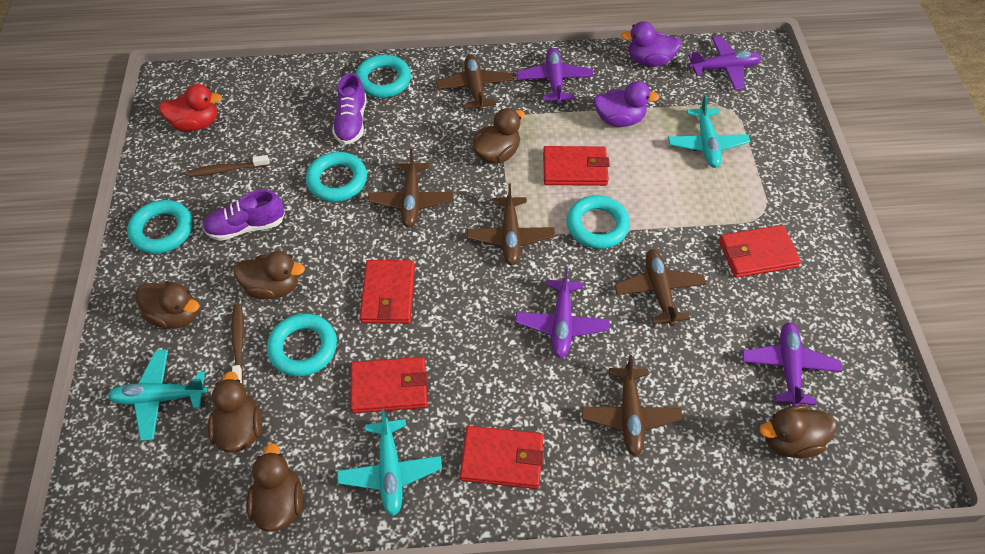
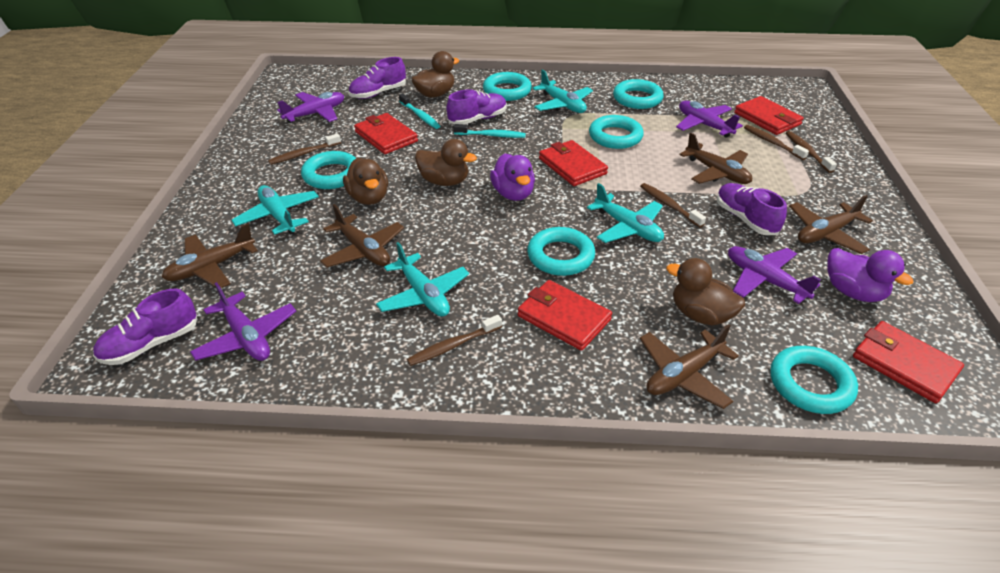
brown duck: [135,281,199,329] [208,371,262,453] [234,251,305,299] [246,443,303,532] [472,108,525,164] [760,405,837,458] = 6 -> [343,158,388,205] [411,51,459,98] [415,139,477,186] [666,258,745,325] = 4
brown toothbrush: [187,155,269,177] [231,304,244,384] = 2 -> [268,133,341,165] [407,315,502,366] [640,183,706,227] [744,125,809,160] [786,131,837,173] = 5
purple shoe: [203,190,285,241] [332,73,367,145] = 2 -> [93,288,197,365] [349,57,406,99] [447,90,507,124] [717,183,787,235] = 4
red duck: [159,84,222,131] = 1 -> none = 0
turquoise plane: [108,350,207,441] [337,409,442,516] [668,95,750,168] = 3 -> [232,185,319,235] [376,242,469,317] [532,69,593,113] [587,183,664,243] = 4
turquoise ring: [127,200,193,254] [267,313,337,376] [306,152,367,202] [356,55,411,98] [567,195,630,249] = 5 -> [301,151,356,189] [483,72,532,101] [527,227,595,276] [589,115,644,149] [613,79,664,109] [770,346,858,414] = 6
turquoise toothbrush: none = 0 -> [399,94,440,129] [454,124,526,138] = 2

